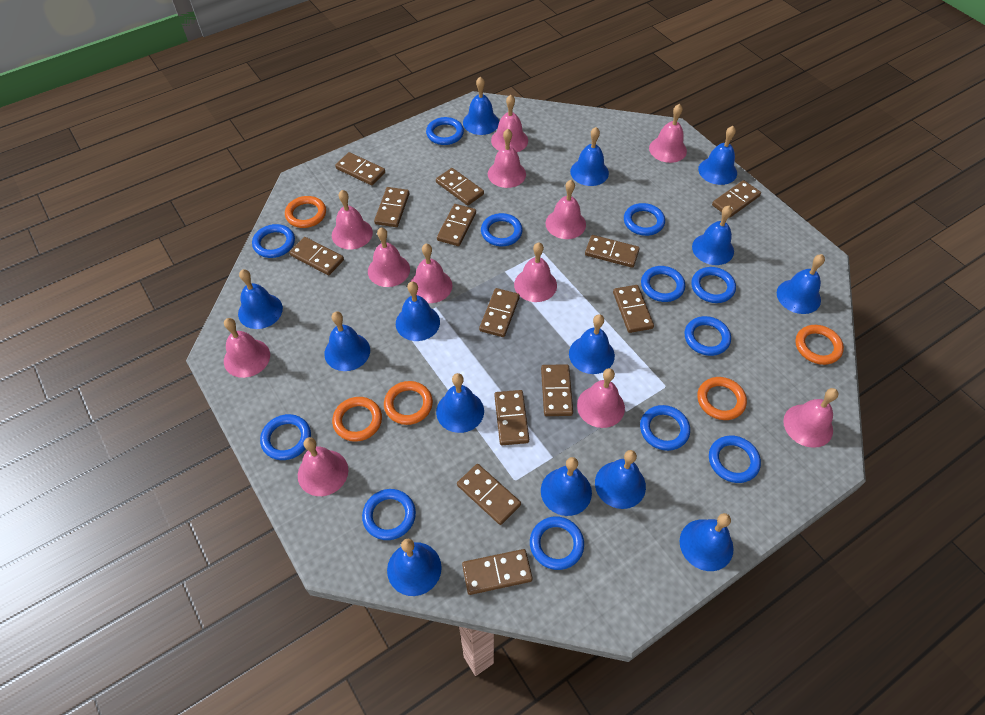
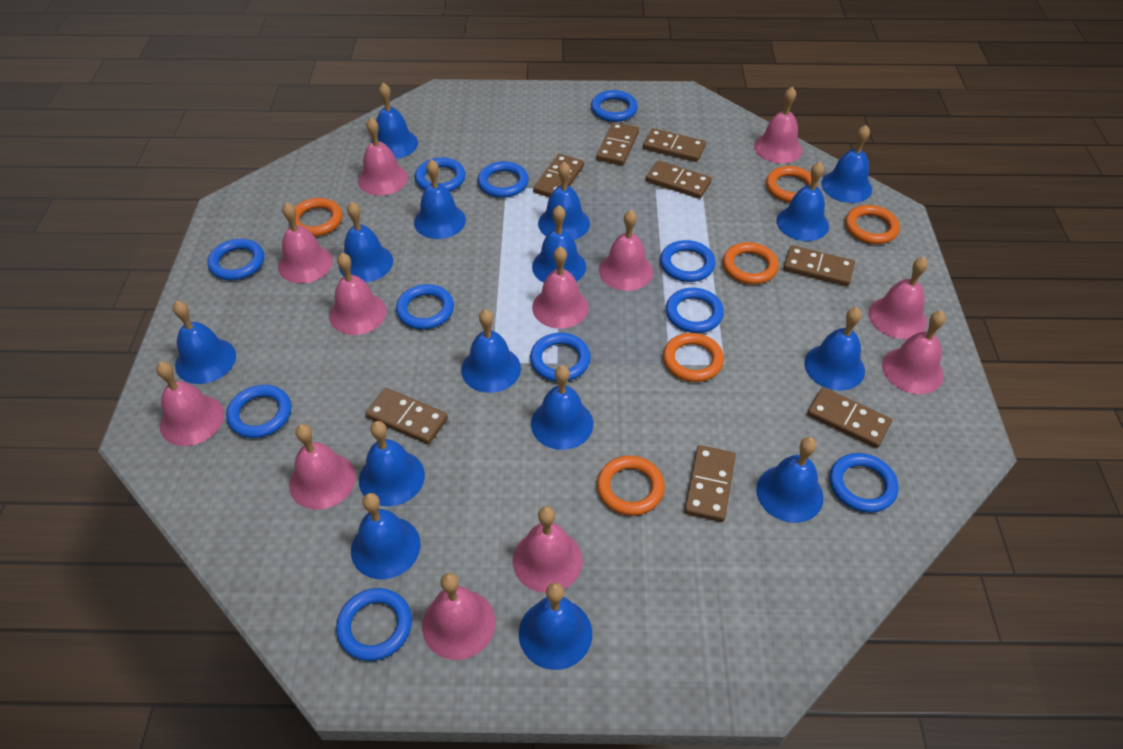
blue bell: [238,269,283,329] [324,312,370,371] [387,539,442,596] [396,281,440,341] [436,373,484,433] [463,77,499,135] [541,457,592,516] [569,314,615,374] [570,127,609,186] [595,450,646,509] [679,513,734,571] [692,206,734,265] [698,126,737,185] [777,254,825,314] = 14 -> [173,301,236,384] [339,201,393,282] [351,493,421,579] [359,421,425,506] [371,83,418,159] [414,159,466,239] [461,309,521,393] [519,583,592,670] [531,365,593,450] [532,205,586,283] [538,162,590,240] [756,437,824,523] [776,162,829,241] [804,307,865,390] [821,125,872,203] = 15
blue ring: [252,224,295,258] [260,414,311,460] [362,489,416,540] [426,117,464,145] [481,213,523,246] [530,516,584,570] [624,203,665,236] [640,405,690,451] [641,266,685,302] [684,316,731,356] [691,267,736,303] [709,435,761,483] = 12 -> [208,239,264,280] [226,385,291,438] [336,588,412,661] [396,284,454,330] [415,157,466,192] [478,161,529,198] [530,333,591,382] [591,90,638,122] [660,240,716,282] [666,288,724,333] [829,453,899,513] = 11
brown domino: [289,237,344,275] [335,152,385,185] [374,187,409,227] [436,168,484,206] [437,204,476,246] [457,464,521,525] [462,549,533,595] [479,288,520,337] [494,390,529,445] [541,364,573,416] [585,235,640,268] [613,285,654,333] [712,180,761,218] = 13 -> [365,388,448,444] [533,154,584,197] [596,122,639,165] [643,128,706,162] [646,160,712,199] [684,445,736,522] [783,245,855,286] [807,387,892,448] = 8
orange ring: [285,196,326,228] [332,397,382,442] [384,381,433,425] [697,377,747,420] [795,325,844,365] = 5 -> [289,198,343,237] [597,456,665,516] [663,333,724,382] [723,242,779,284] [766,166,818,202] [845,205,900,244] = 6

